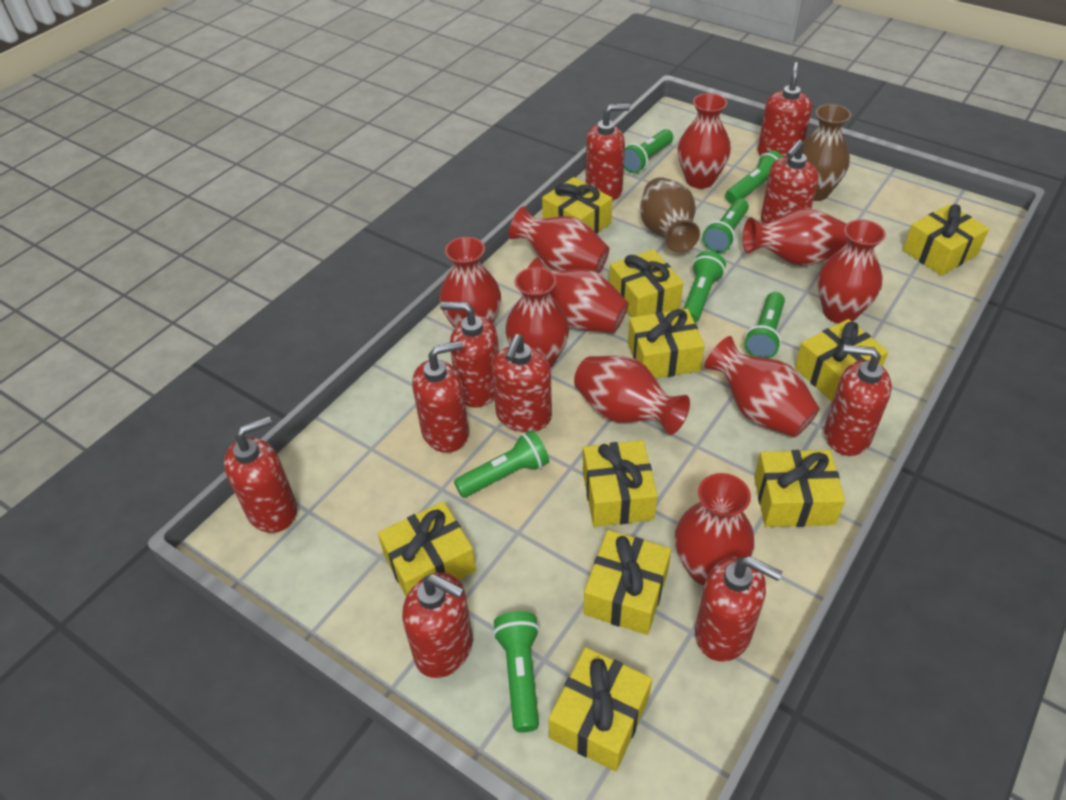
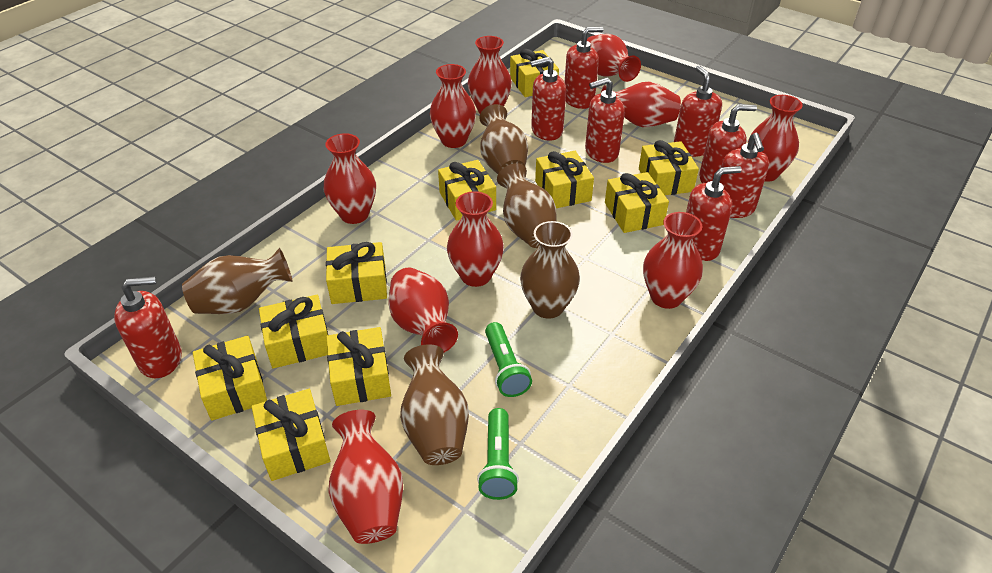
brown vase: [640,177,700,252] [802,104,851,201] = 2 -> [182,248,292,314] [400,344,469,465] [479,104,528,174] [497,163,557,248] [520,221,580,319] = 5
green flashlight: [454,430,549,498] [493,611,540,733] [624,129,673,173] [684,251,726,323] [702,199,749,253] [725,150,783,204] [744,292,785,358] = 7 -> [477,408,519,500] [485,322,532,397] = 2
red soap dispenser: [224,416,297,533] [402,573,473,678] [412,341,469,453] [440,302,499,408] [492,334,552,432] [586,104,630,201] [695,556,782,662] [758,62,812,157] [761,140,819,224] [824,345,892,456] = 10 -> [114,276,182,379] [530,57,566,141] [564,27,603,109] [585,77,625,163] [674,66,722,157] [686,166,742,261] [699,104,757,183] [720,133,769,218] = 8

